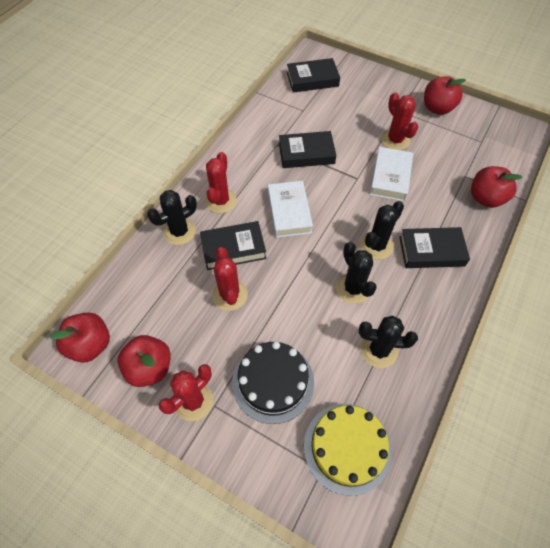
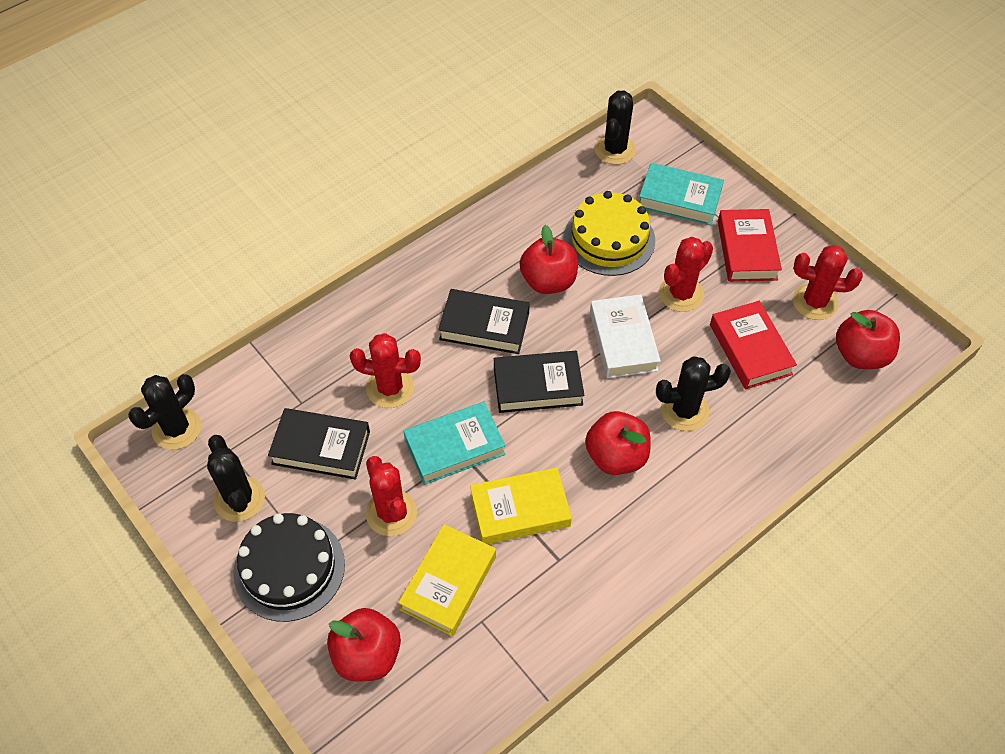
black book: [200,221,266,270] [279,131,337,168] [287,58,340,92] [399,227,470,268] = 4 -> [268,408,370,480] [438,289,530,354] [494,351,585,413] = 3
red book: none = 0 -> [710,301,797,389] [718,209,782,282] = 2
turquoise book: none = 0 -> [404,402,505,485] [639,163,724,226] = 2
white book: [268,181,313,238] [370,147,413,202] = 2 -> [590,294,661,378] = 1
yellow book: none = 0 -> [398,524,496,636] [470,467,572,544] = 2

